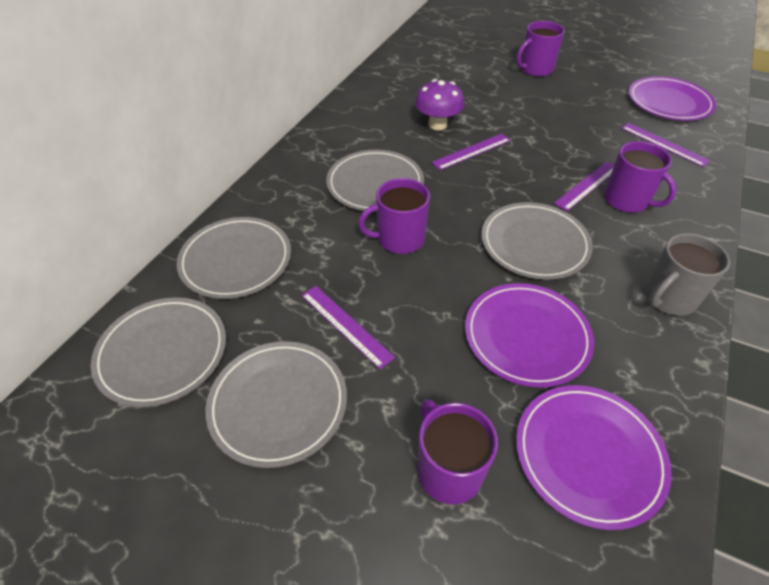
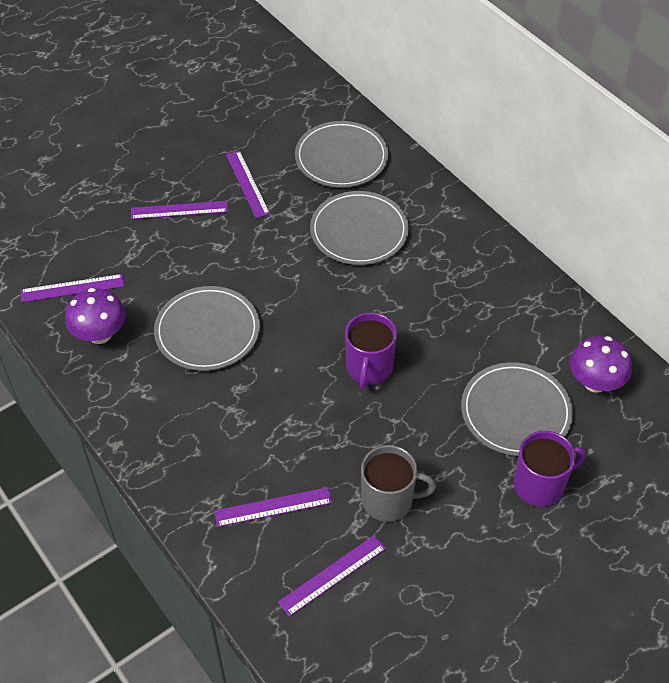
grey plate: [91,297,226,407] [177,217,291,299] [206,341,347,468] [326,150,424,212] [481,202,593,280] = 5 -> [154,286,260,371] [295,121,388,188] [310,191,409,265] [461,362,573,456] = 4
purple mug: [358,178,430,254] [417,399,498,505] [517,21,565,77] [604,141,677,213] = 4 -> [345,312,397,389] [513,431,586,507] = 2
purple mushroom: [415,79,464,130] = 1 -> [65,288,126,344] [570,336,632,393] = 2
purple plate: [465,283,594,388] [516,385,672,530] [629,76,716,121] = 3 -> none = 0
purple ruler: [302,286,395,369] [432,134,511,170] [554,161,614,211] [621,123,710,167] = 4 -> [21,274,124,302] [131,201,228,219] [214,487,332,527] [226,151,270,218] [278,535,386,617] = 5

